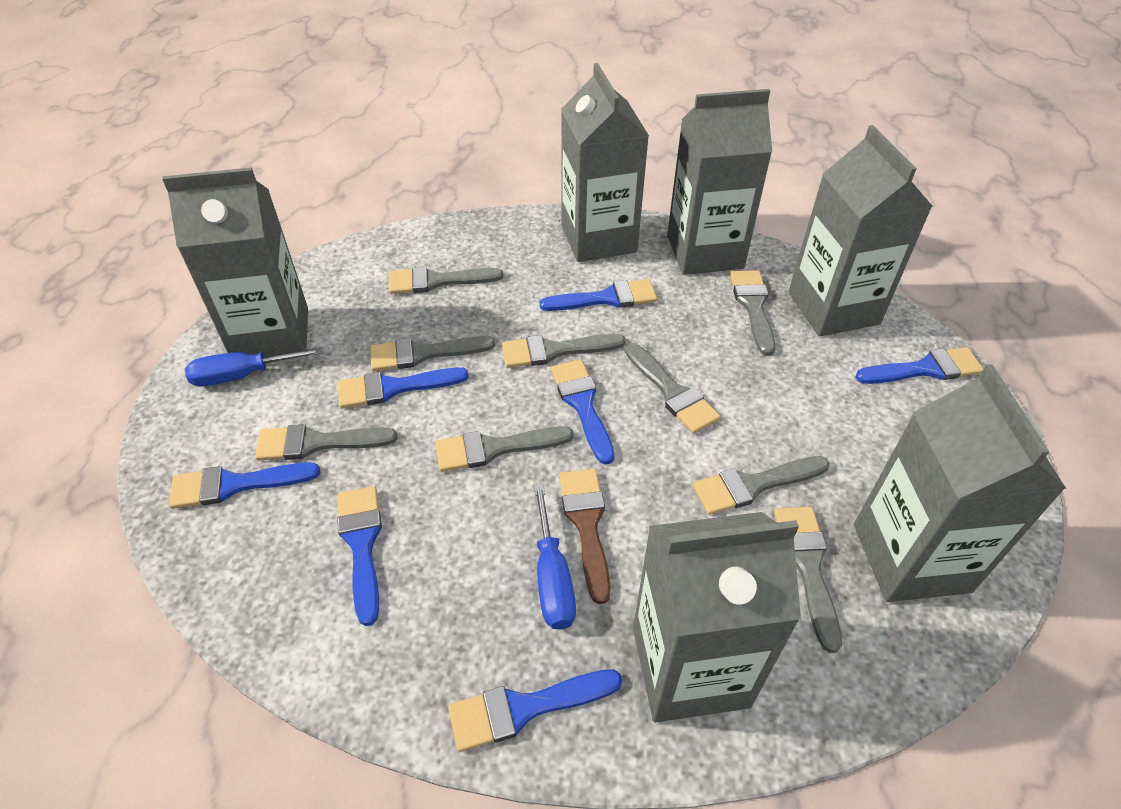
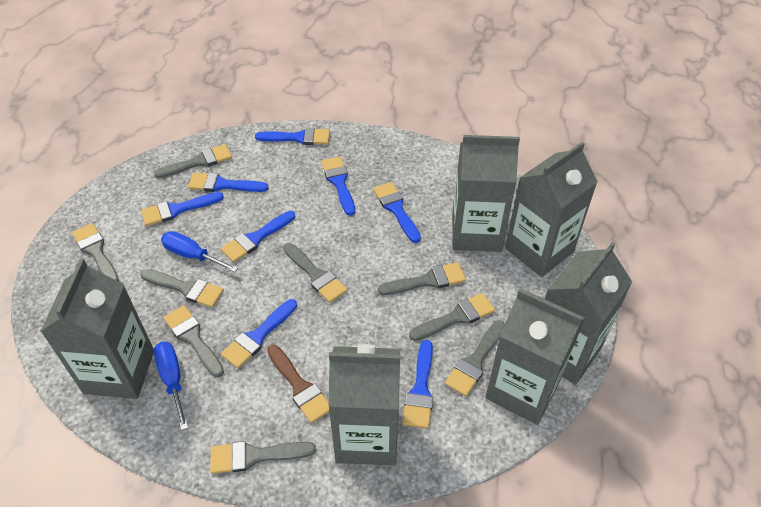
blue brush: [169,462,320,509] [337,486,382,626] [338,367,469,408] [448,669,622,752] [540,279,657,311] [551,360,614,465] [855,347,983,384] = 7 -> [141,192,224,226] [188,173,269,192] [221,211,295,262] [221,299,297,369] [255,128,330,145] [321,157,355,216] [373,182,421,243] [402,340,433,429] = 8

